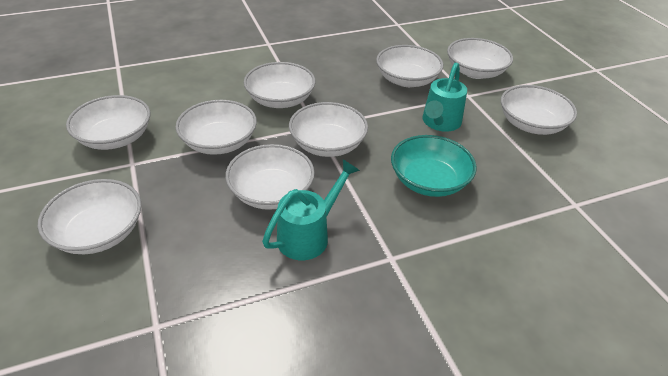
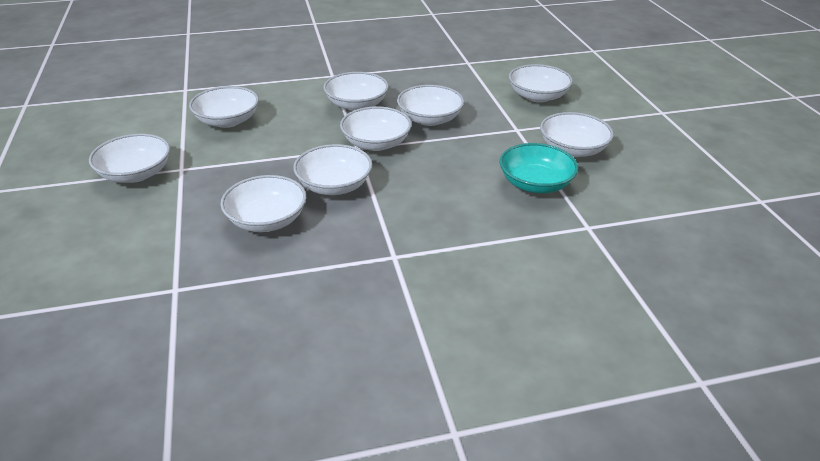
turquoise watering can: [262,159,360,260] [423,62,467,132] = 2 -> none = 0

